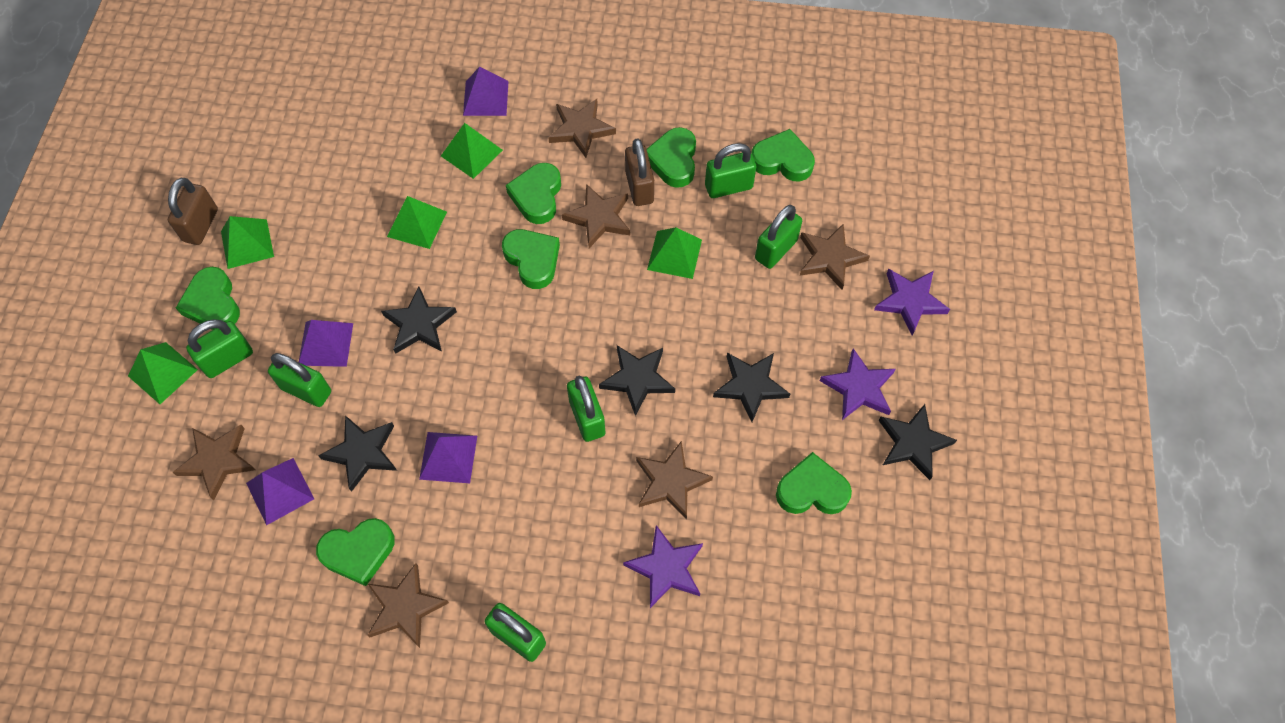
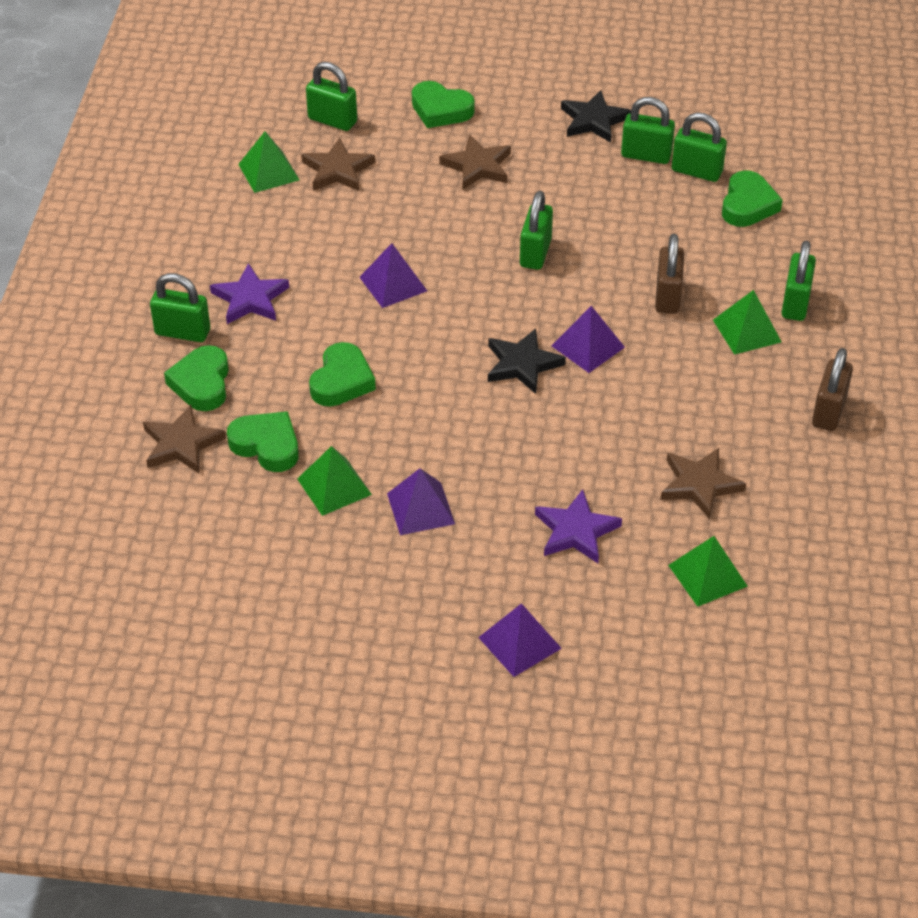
black star: [318,415,397,492] [381,287,457,354] [599,345,675,416] [713,353,790,422] [878,404,957,480] = 5 -> [488,328,566,394] [561,90,631,143] = 2
brown star: [172,425,256,500] [367,563,449,648] [548,99,616,158] [562,184,630,248] [636,441,713,520] [800,223,870,290] = 6 -> [143,405,226,473] [301,138,375,191] [439,135,511,189] [661,448,746,519] = 4
green heart: [176,267,240,330] [316,518,395,586] [502,229,560,289] [506,163,561,224] [647,127,696,188] [751,129,815,181] [776,452,852,514] = 7 -> [164,345,229,411] [227,411,299,472] [309,342,376,407] [412,81,475,128] [722,170,783,227] = 5
green pyramid: [128,342,198,404] [221,216,274,269] [387,196,447,249] [441,123,503,179] [647,227,702,279] = 5 -> [238,131,299,193] [297,446,372,516] [668,536,748,607] [713,290,781,355] = 4
purple star: [623,525,703,608] [820,348,896,420] [874,269,950,335] = 3 -> [210,263,289,324] [535,489,622,563] = 2

